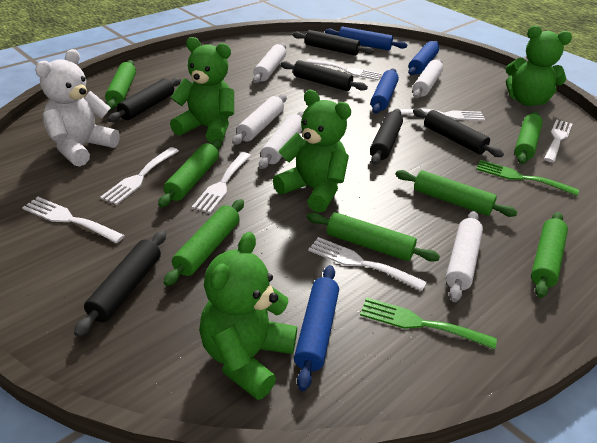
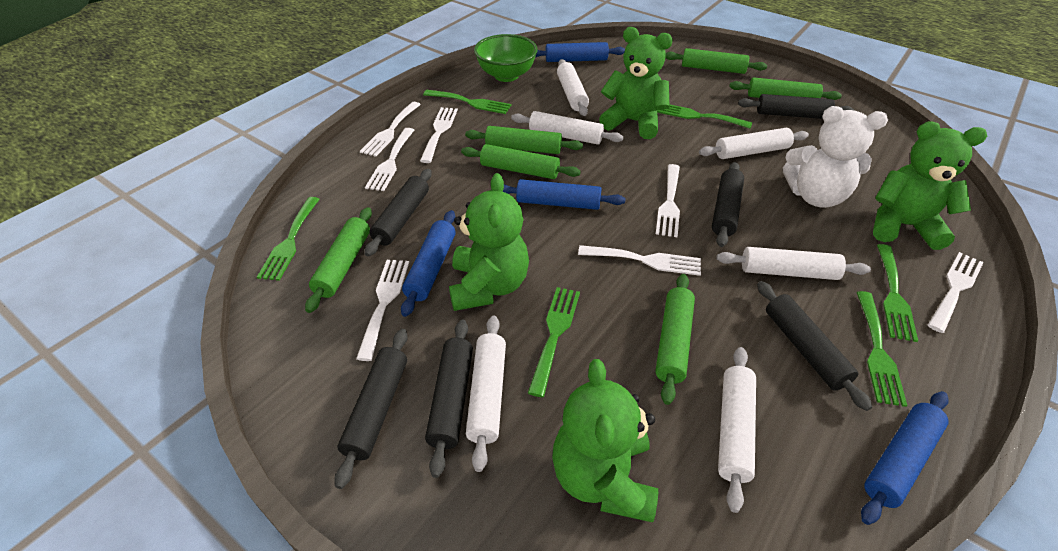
green bowl: none = 0 -> [474,34,538,82] = 1
green fork: [360,297,497,349] [476,160,579,196] = 2 -> [257,197,320,281] [423,90,511,114] [528,287,580,397] [657,104,752,129] [856,291,908,407] [877,244,918,342] = 6
green rolling pin: [105,60,136,110] [158,139,222,208] [164,199,244,286] [306,212,440,262] [395,170,518,217] [515,111,543,164] [531,212,568,298] = 7 -> [305,207,372,313] [461,144,581,179] [465,126,583,154] [655,274,695,405] [665,48,767,74] [729,77,842,100] = 6
white rolling pin: [232,94,287,145] [253,43,286,83] [259,112,304,169] [413,59,443,98] [446,211,483,302] = 5 -> [466,316,506,472] [511,111,623,145] [557,59,589,116] [699,127,809,159] [716,247,871,280] [718,347,756,513] = 6

